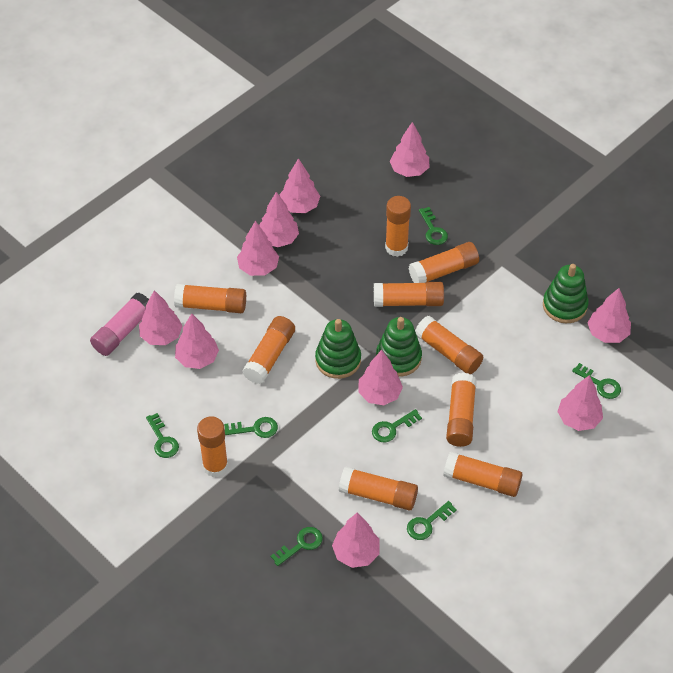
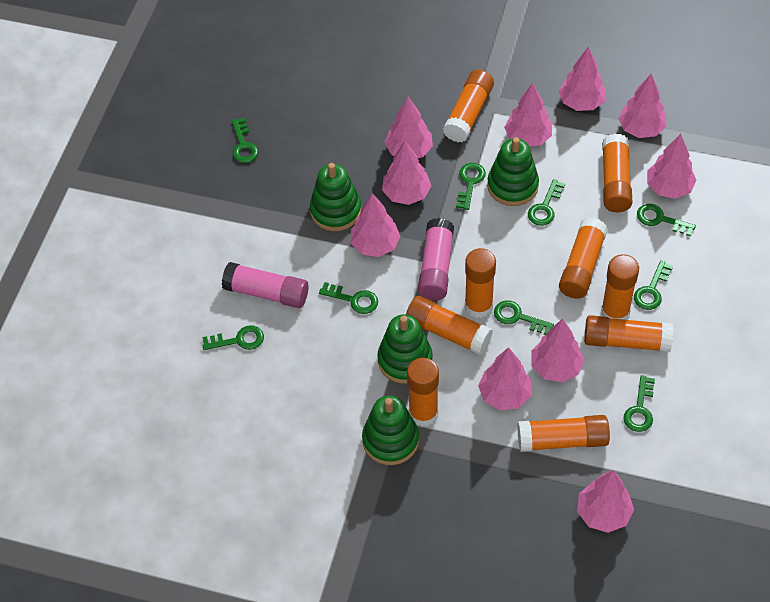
green key: [146,413,179,458] [224,417,278,438] [271,527,323,566] [372,409,422,443] [407,501,457,540] [419,207,448,245] [572,363,621,399] = 7 -> [202,325,264,350] [232,118,258,163] [319,282,378,314] [456,163,486,210] [494,300,554,335] [528,179,565,226] [623,375,655,432] [634,261,673,310] [637,204,696,236] = 9
green stacking toy: [315,319,361,379] [376,317,422,377] [543,264,588,323] = 3 -> [310,163,361,231] [362,395,419,465] [377,314,433,384] [487,137,539,206] = 4
orange glue stick: [174,284,246,313] [197,416,228,477] [242,316,295,384] [339,467,418,510] [374,282,444,307] [385,196,411,257] [409,242,479,283] [415,316,483,375] [443,451,523,497] [446,373,477,447] = 10 -> [406,296,493,355] [407,358,439,427] [443,70,494,142] [465,248,496,318] [517,415,610,452] [559,217,608,299] [584,315,673,352] [601,254,639,320] [602,134,632,212] = 9
pink glue stick: [90,293,149,356] = 1 -> [222,262,308,308] [418,218,454,301] = 2

